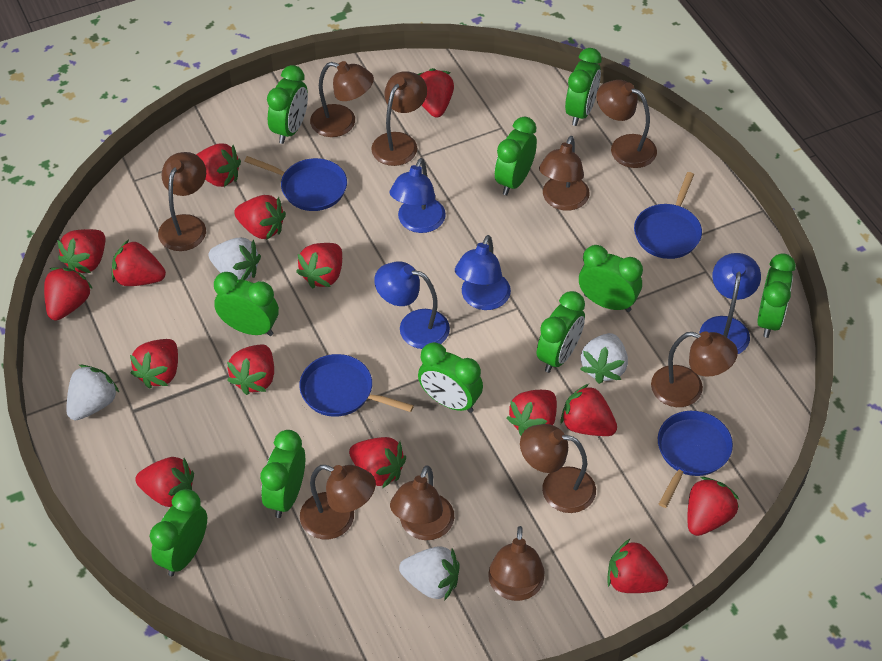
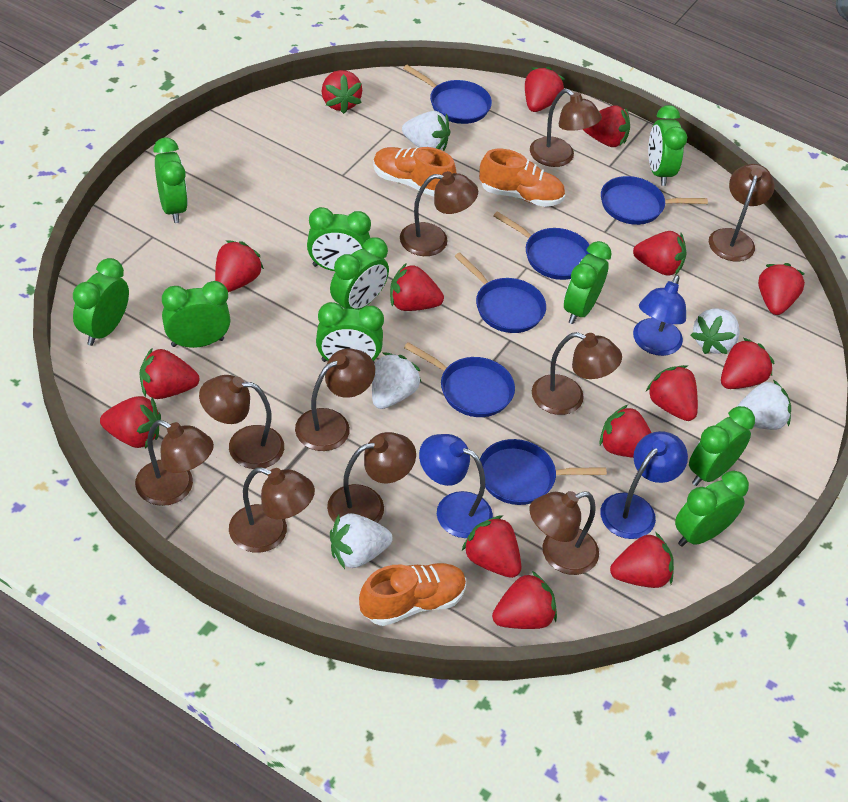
blue lamp: [374,262,450,349] [390,158,446,233] [455,235,511,310] [700,253,761,354] = 4 -> [419,434,493,538] [600,431,688,539] [633,275,686,356] = 3
blue pan: [244,156,347,211] [299,354,414,417] [634,172,702,259] [658,411,733,508] = 4 -> [403,65,492,124] [404,342,515,417] [455,253,546,333] [480,439,607,505] [494,211,590,280] [601,176,708,225] = 6
orange shoe: none = 0 -> [359,563,466,626] [373,147,456,197] [479,149,565,207] = 3
white strawberry: [66,365,119,421] [208,238,261,280] [399,546,460,601] [580,333,628,384] = 4 -> [330,513,393,569] [372,353,421,409] [402,111,450,151] [690,308,740,354] [737,380,791,430] = 5

